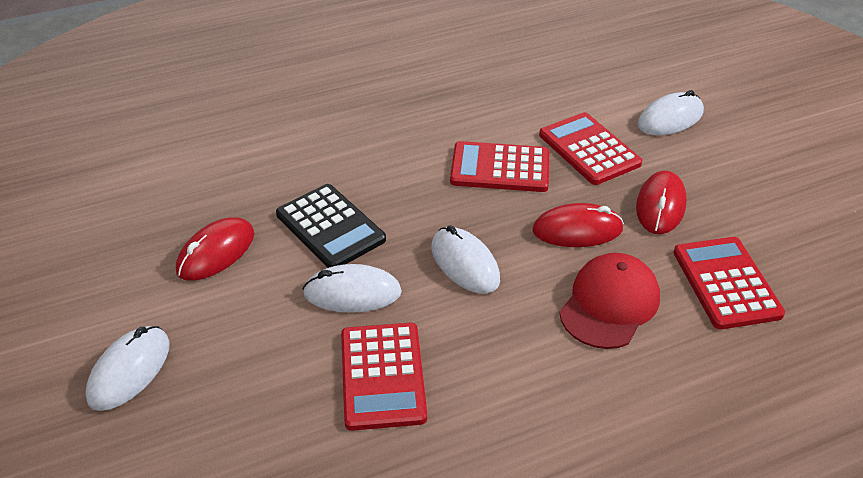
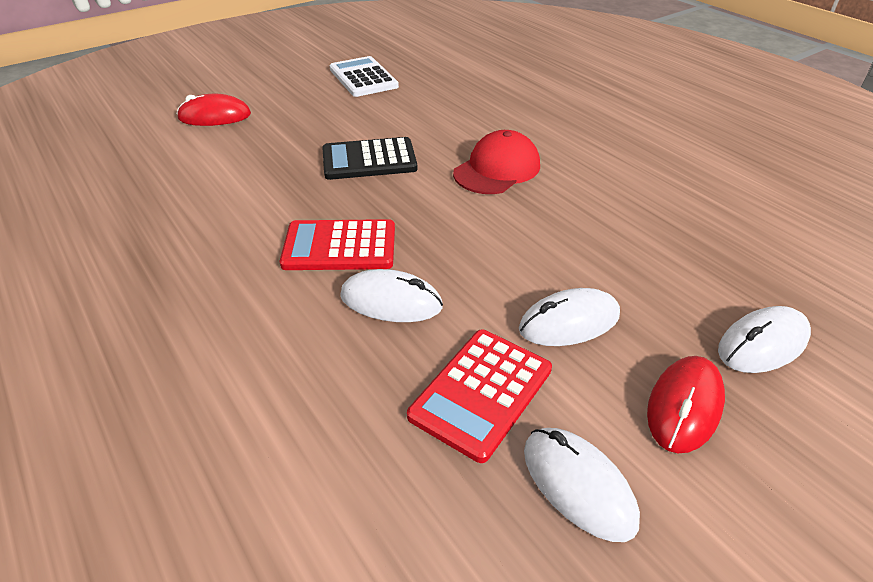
red calculator: [341,323,427,431] [450,141,549,192] [539,112,642,185] [673,237,785,330] = 4 -> [280,219,395,270] [407,330,552,463] = 2
red mouse: [176,217,254,281] [532,203,624,247] [636,171,687,234] = 3 -> [177,94,251,126] [647,356,725,453] = 2
white calculator: none = 0 -> [329,56,399,97] = 1

